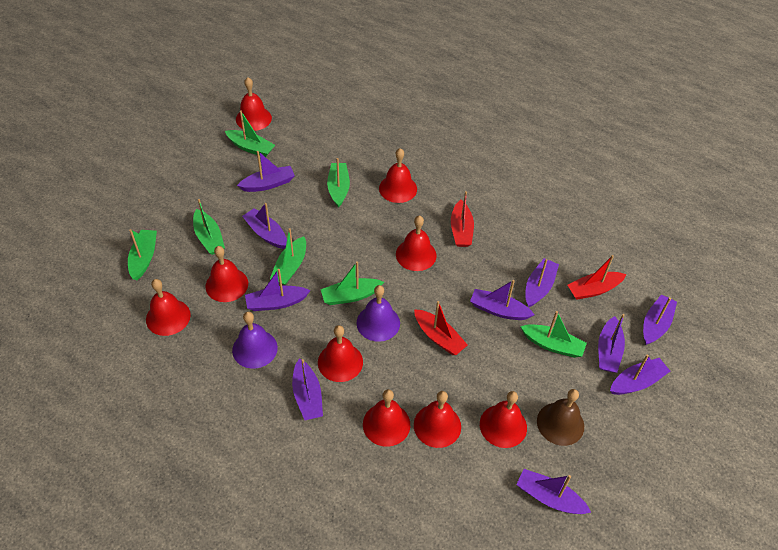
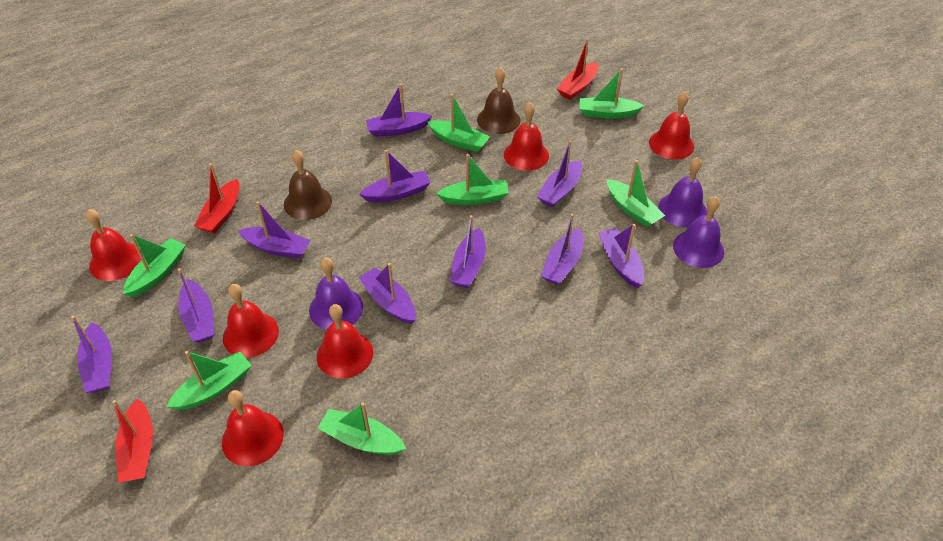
brown bell: [537,389,584,446] = 1 -> [284,150,332,220] [477,67,520,134] = 2
purple bell: [232,312,278,369] [356,285,400,342] = 2 -> [309,257,363,330] [658,157,707,227] [673,196,724,268] = 3
red bell: [146,279,191,336] [206,246,248,302] [236,77,272,131] [318,325,363,382] [363,389,410,447] [379,148,417,203] [396,216,437,271] [414,391,461,448] [480,391,527,448] = 9 -> [86,209,143,281] [222,390,284,466] [223,284,279,358] [317,304,373,379] [504,102,549,171] [649,92,694,160] = 6

